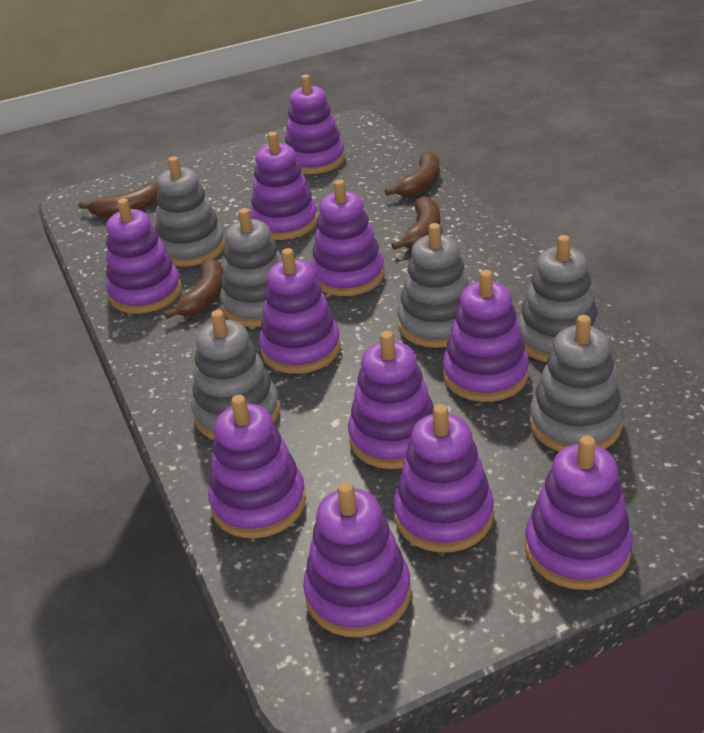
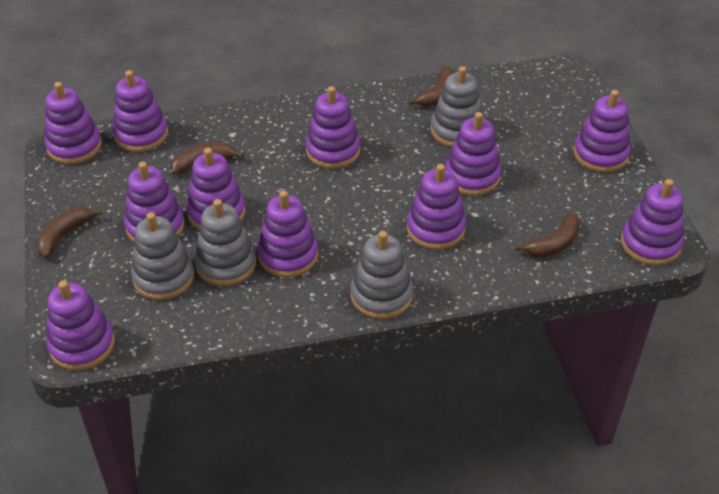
grey stacking toy: [155,156,225,266] [192,310,280,440] [220,208,282,327] [397,223,469,348] [517,235,601,362] [529,315,624,451] = 6 -> [131,212,194,300] [194,199,256,286] [351,231,413,319] [430,66,484,147] = 4

